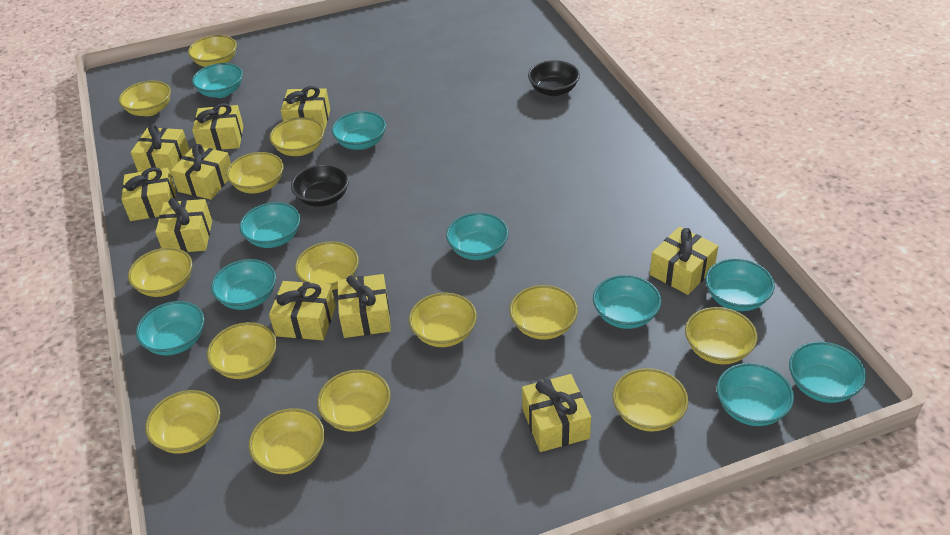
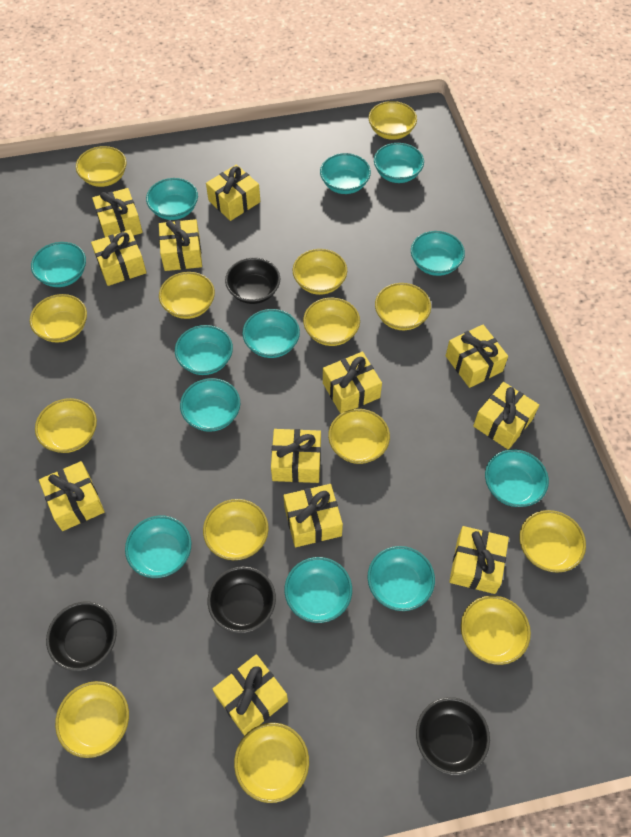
black bowl: [291,164,349,207] [528,60,580,96] = 2 -> [46,602,117,671] [207,566,276,633] [225,258,280,304] [416,697,490,775] = 4
turquoise bowl: [136,301,204,355] [192,63,243,98] [211,259,276,310] [240,202,301,248] [332,111,386,150] [446,213,509,260] [593,275,661,329] [705,258,775,311] [717,363,794,426] [789,342,866,403] = 10 -> [31,242,86,287] [125,516,191,578] [146,178,198,220] [175,325,233,375] [180,378,240,432] [242,309,300,358] [284,557,352,623] [320,153,371,194] [368,546,435,611] [374,143,424,183] [411,231,465,276] [485,449,549,507] = 12
yellow gift: [121,167,176,221] [131,124,190,176] [155,198,212,253] [171,144,231,200] [192,103,243,150] [269,281,336,340] [281,86,330,131] [337,274,391,338] [522,374,591,452] [650,227,718,295] = 10 -> [39,461,105,531] [91,230,147,286] [92,188,143,237] [159,219,202,271] [206,165,260,221] [213,654,288,736] [271,429,321,483] [284,484,343,547] [323,352,382,414] [446,325,508,388] [449,526,509,594] [473,382,539,450] = 12

